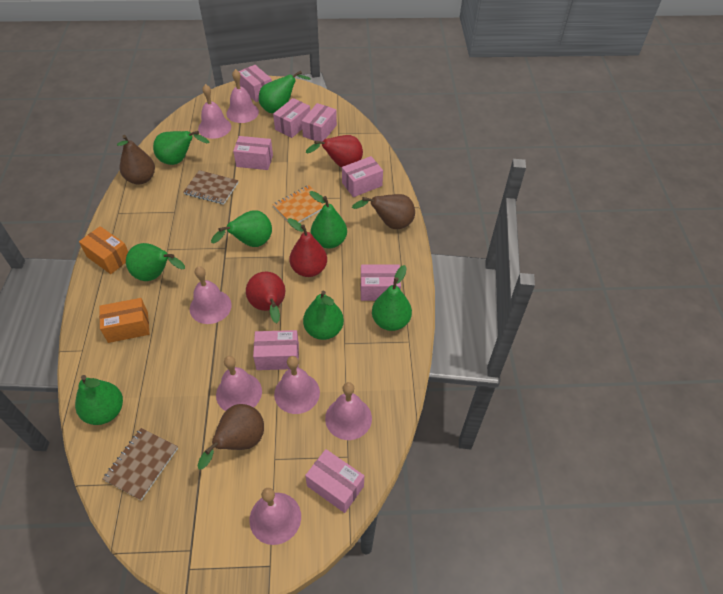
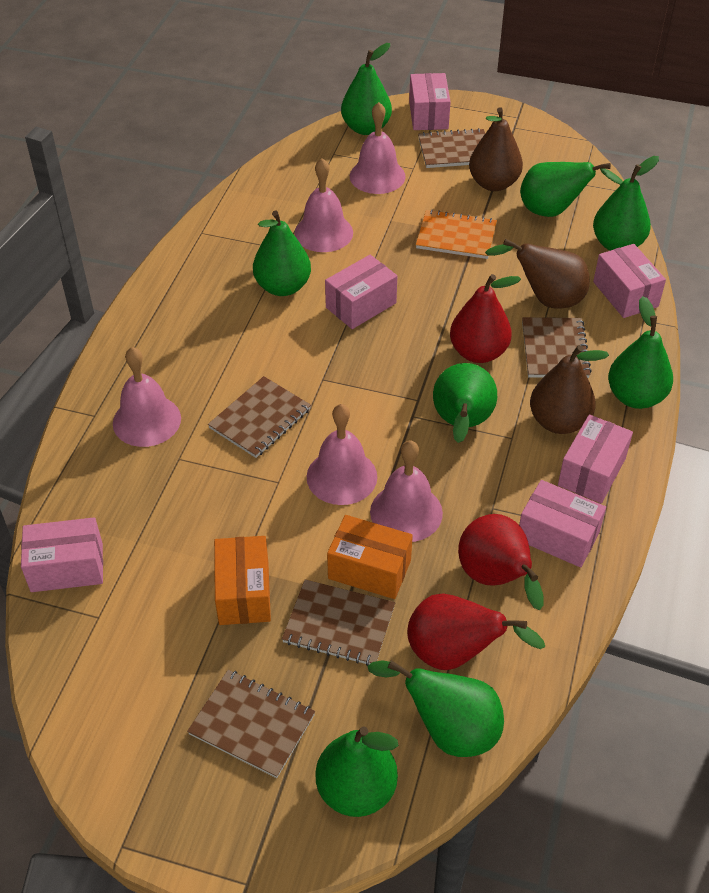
brown notebook: [103,428,178,501] [183,170,239,205] = 2 -> [187,670,315,778] [208,376,311,458] [282,579,395,666] [418,128,485,168] [522,317,592,378] = 5
pink bell: [190,266,232,324] [198,84,231,139] [216,356,262,411] [226,69,259,123] [250,488,301,545] [274,356,320,414] [325,382,372,440] = 7 -> [113,347,181,447] [295,158,353,252] [307,404,377,505] [350,102,406,194] [370,440,443,542] = 5
pink box: [233,136,273,170] [239,65,272,102] [253,330,299,370] [273,98,310,138] [302,103,337,142] [305,449,364,513] [342,156,383,197] [361,265,401,301] = 8 -> [21,517,103,592] [325,255,397,329] [409,73,451,130] [519,480,606,567] [558,415,633,503] [593,244,666,318] = 6

